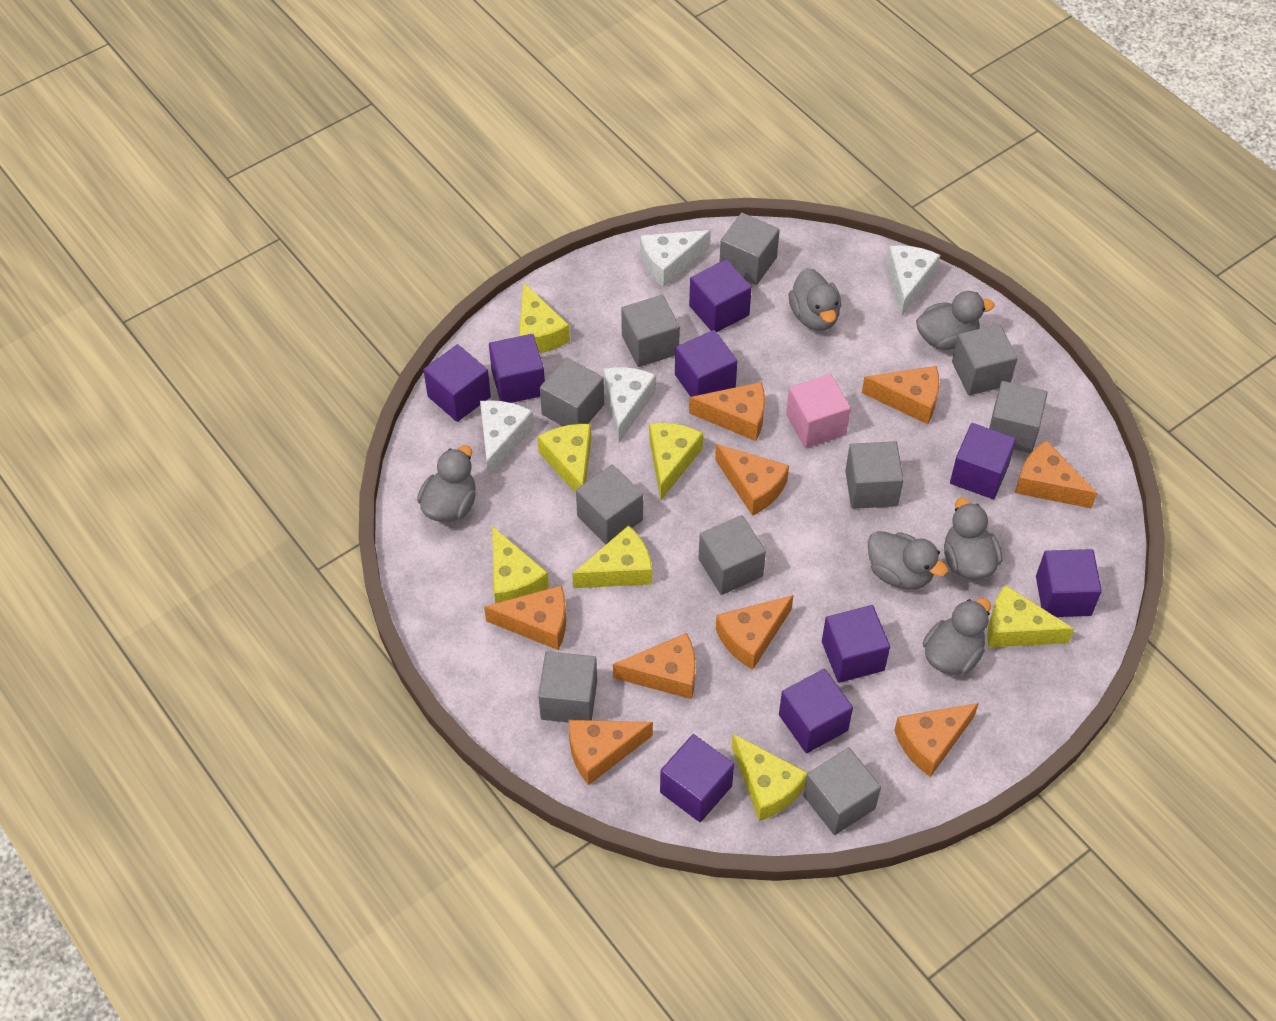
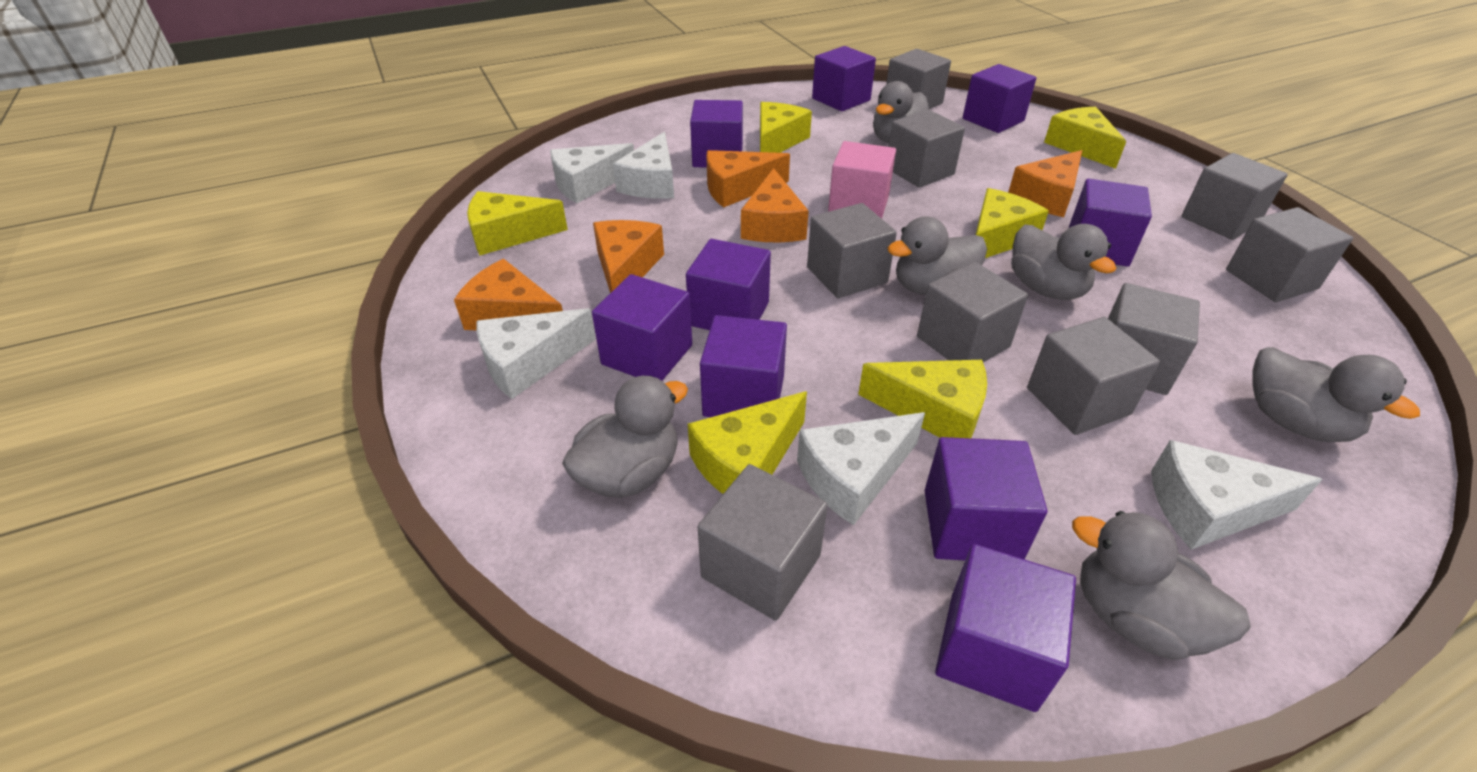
grey cube: [538,652,597,722] [540,357,604,426] [576,465,643,544] [621,295,680,367] [698,515,766,595] [719,213,780,285] [803,747,881,835] [845,441,904,509] [952,324,1018,395] [989,381,1048,453] = 10 -> [698,464,828,621] [807,203,897,298] [886,49,951,109] [889,110,965,188] [917,262,1028,362] [1027,317,1160,435] [1108,283,1200,395] [1181,153,1288,240] [1226,207,1353,302] = 9
orange cheese: [484,585,566,650] [569,720,653,785] [613,633,696,699] [689,382,765,441] [715,444,789,516] [716,595,794,670] [862,366,939,424] [894,703,979,777] [1015,440,1097,509] = 9 -> [454,259,563,330] [593,220,664,293] [706,150,790,207] [741,168,809,242] [1008,150,1082,217] = 5
white cheese: [480,400,534,477] [603,367,656,443] [640,230,711,287] [887,245,940,317] = 4 -> [476,308,596,399] [550,143,634,203] [613,132,674,199] [797,412,925,525] [1151,440,1323,550] = 5
yellow cheese: [492,526,549,604] [519,282,570,353] [537,424,591,493] [572,525,652,588] [649,422,703,500] [732,734,808,821] [987,585,1074,647] = 7 -> [467,191,568,256] [688,391,807,494] [760,102,812,153] [858,360,987,438] [975,188,1049,258] [1044,107,1126,169] = 6

